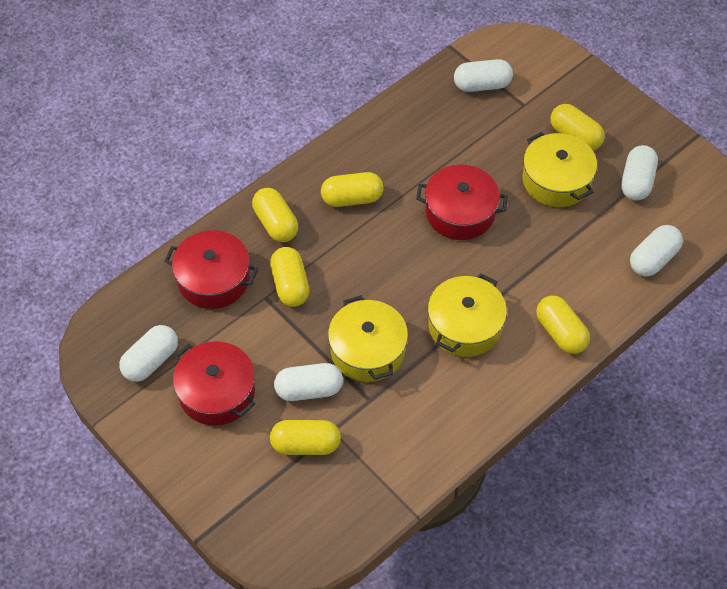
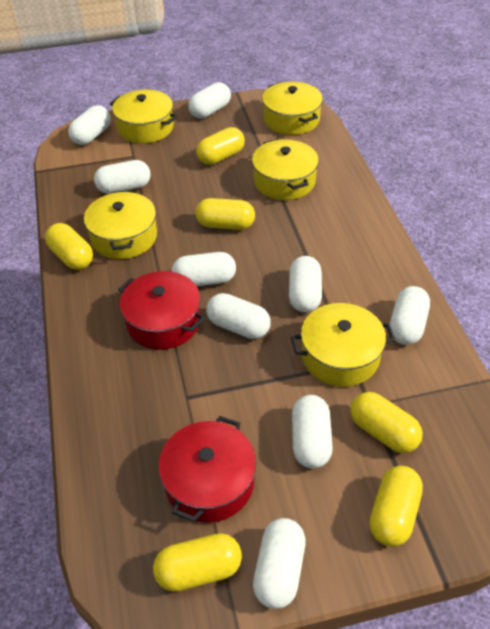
red pot: [165,230,258,309] [173,341,255,426] [416,165,508,240] = 3 -> [118,271,205,350] [159,416,256,523] = 2
white capsule: [119,325,178,382] [274,363,343,401] [454,59,513,92] [621,145,658,201] [630,225,683,277] = 5 -> [68,105,111,145] [94,160,151,194] [172,252,236,286] [188,82,231,118] [206,293,271,339] [253,518,306,609] [289,256,322,312] [292,395,333,468] [389,286,430,345] = 9
yellow pot: [328,295,408,382] [428,273,507,357] [522,132,597,207] = 3 -> [84,190,157,259] [110,90,177,143] [252,139,319,200] [262,82,323,135] [291,303,395,387] = 5

